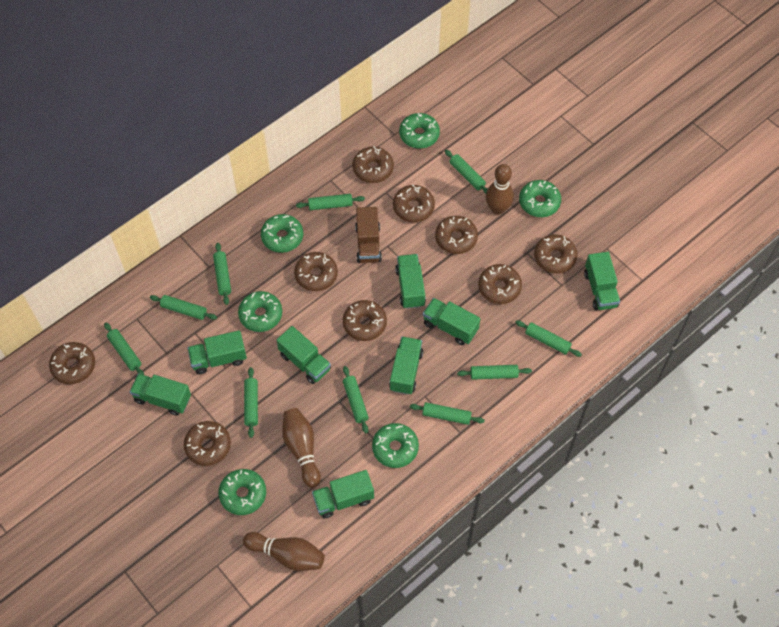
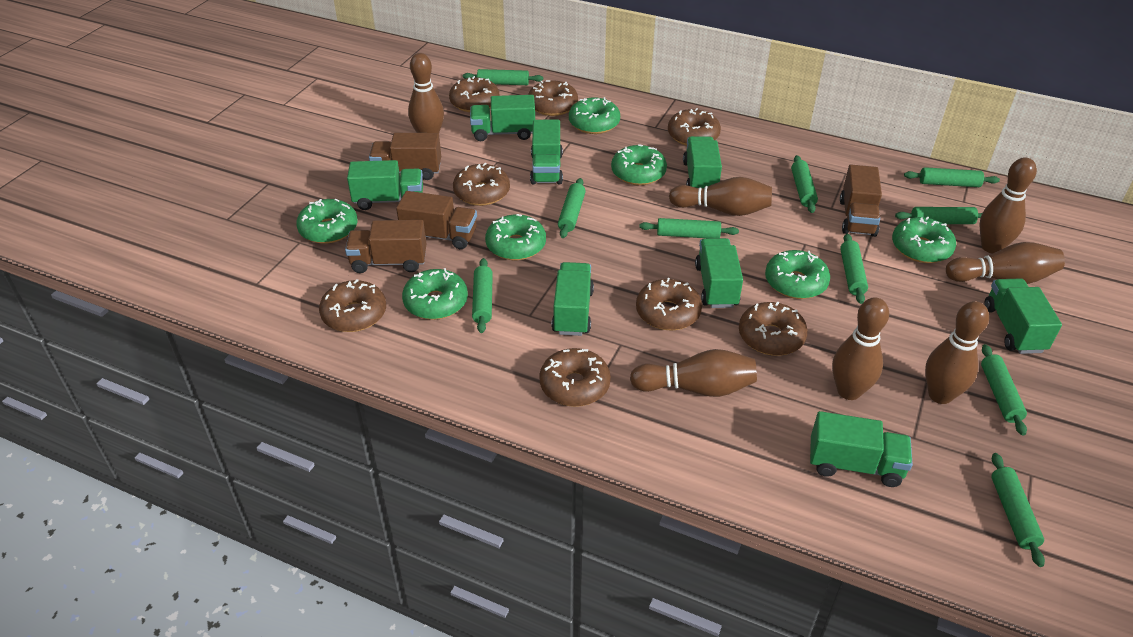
brown bowling pin: [243,532,325,571] [282,408,321,488] [486,164,514,215] = 3 -> [408,53,444,133] [630,349,757,397] [669,177,772,216] [832,297,889,400] [925,301,989,404] [946,242,1065,284] [979,157,1037,254] = 7
brown donut: [49,342,95,384] [184,421,231,466] [294,252,338,291] [343,300,387,341] [353,146,394,183] [393,185,435,223] [435,216,478,254] [478,264,522,304] [534,234,577,273] = 9 -> [319,279,386,332] [449,76,499,112] [453,163,510,206] [528,80,578,116] [539,348,611,407] [636,278,702,330] [668,108,721,146] [739,301,808,356] = 8
brown truck: [355,207,382,263] = 1 -> [345,220,426,273] [369,133,441,180] [396,191,477,249] [840,165,882,237] = 4
green donut: [218,469,266,515] [238,291,282,332] [261,214,303,253] [372,423,419,468] [399,113,440,149] [519,180,561,217] = 6 -> [296,199,358,244] [402,268,468,320] [485,214,546,260] [569,97,620,134] [611,144,667,185] [765,250,830,299] [892,216,956,263] = 7

